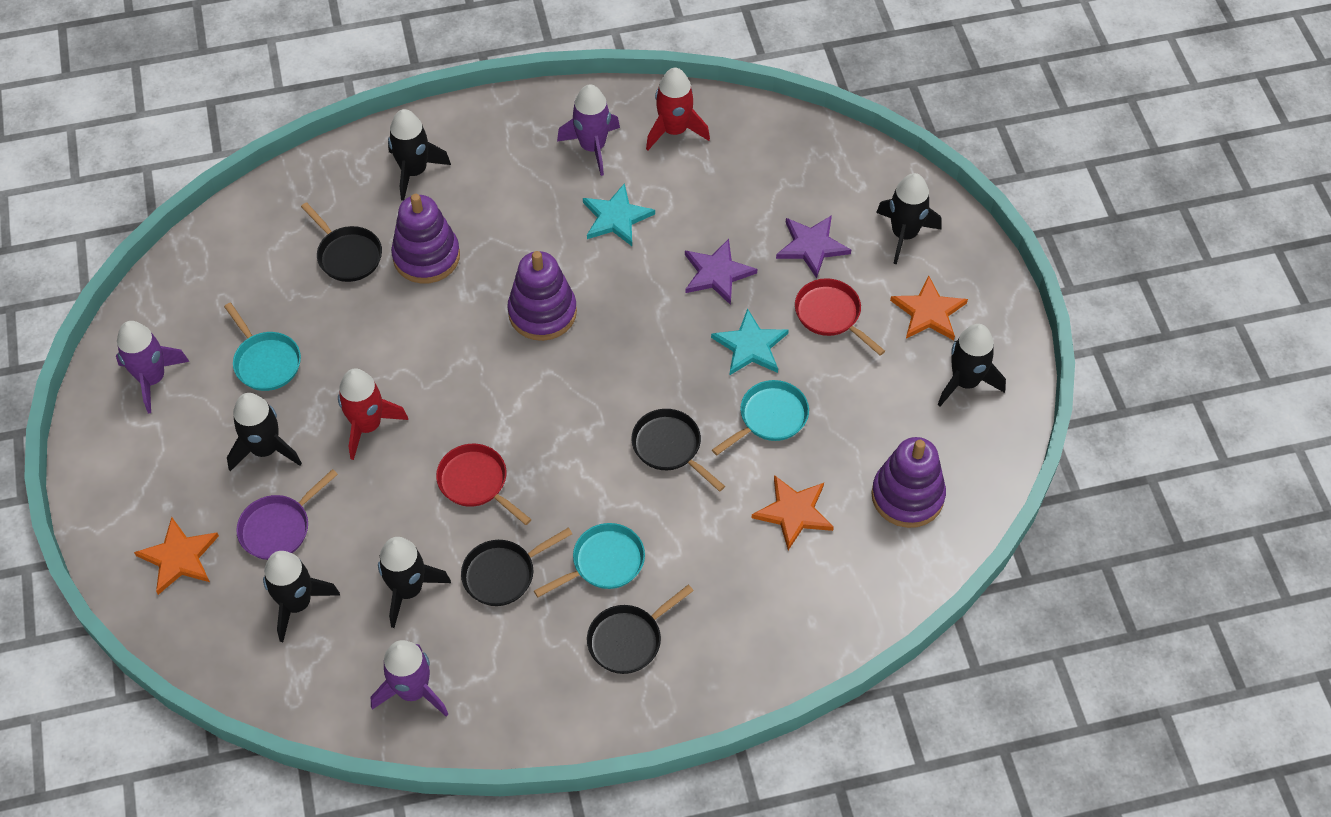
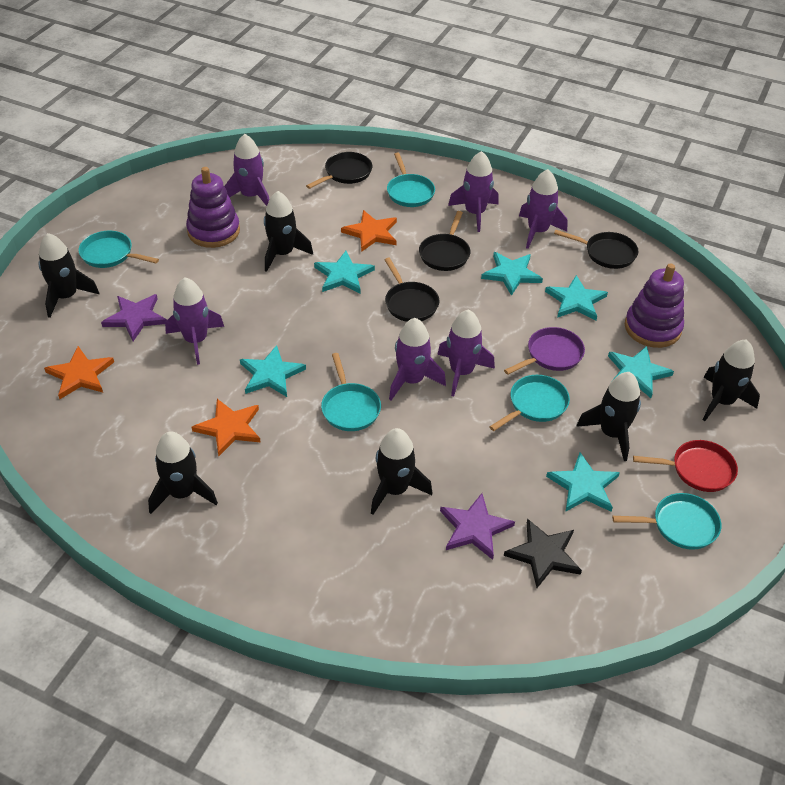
black star: none = 0 -> [504,519,582,588] = 1
purple rocket: [116,321,190,413] [371,640,448,717] [557,84,620,176] = 3 -> [165,277,224,365] [224,134,270,206] [389,318,446,400] [437,309,495,396] [448,151,499,232] [519,169,568,249] = 6
purple stacking toy: [391,194,460,283] [507,251,577,341] [871,437,946,528] = 3 -> [186,167,240,248] [625,263,684,348] = 2
red pan: [436,444,532,525] [795,278,885,355] = 2 -> [633,440,738,492] = 1
red rocket: [338,368,408,460] [646,68,710,150] = 2 -> none = 0
turquoise pan: [224,303,301,391] [534,523,645,597] [712,380,809,455] = 3 -> [79,231,159,268] [321,353,381,431] [387,152,435,207] [489,375,570,431] [612,493,721,550] = 5
turquoise star: [583,183,655,246] [711,308,789,375] = 2 -> [240,345,306,397] [314,251,375,294] [481,252,543,296] [545,275,608,321] [546,452,620,512] [608,346,674,398] = 6

